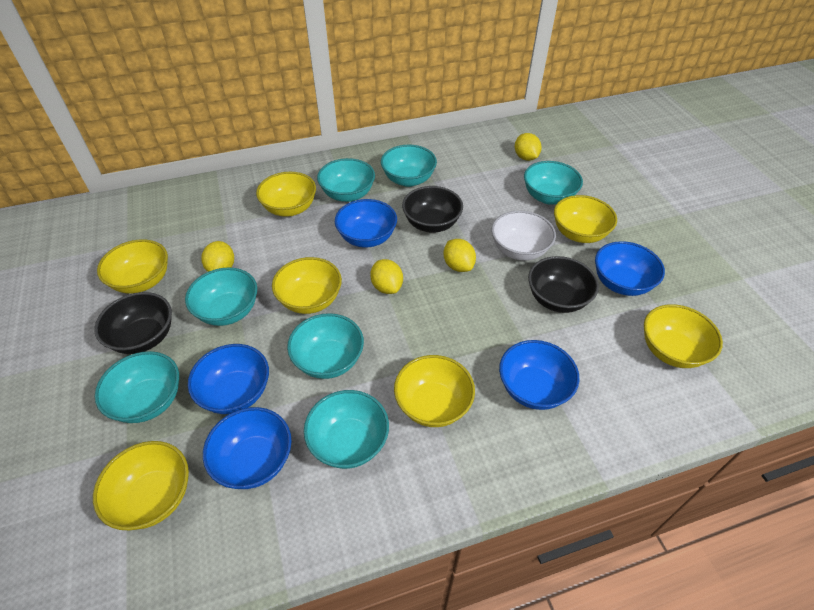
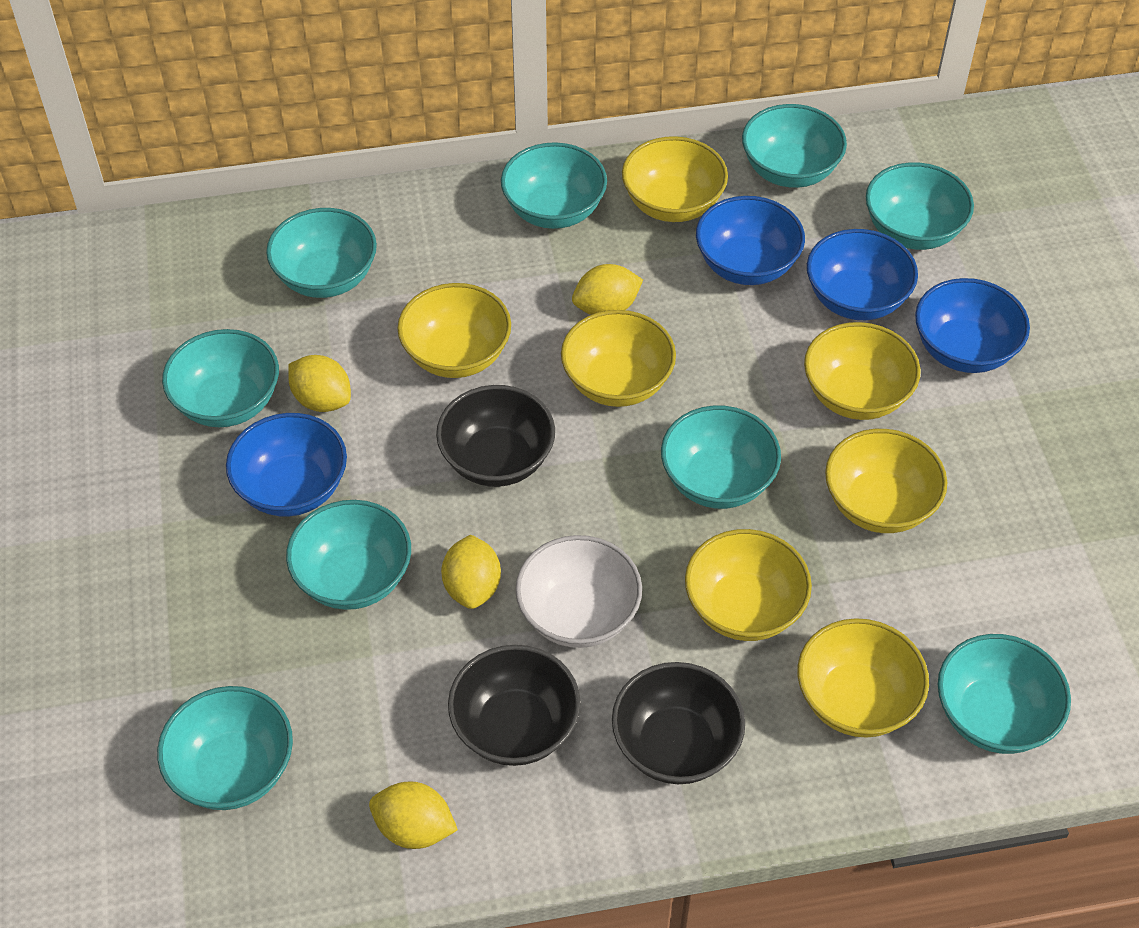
blue bowl: [188,344,269,414] [203,407,292,489] [335,199,397,247] [499,340,580,410] [595,241,665,296] = 5 -> [226,413,347,516] [696,196,805,285] [807,229,918,320] [915,278,1030,373] = 4
turquoise bowl: [95,351,179,423] [185,268,257,326] [287,313,364,379] [304,390,389,469] [317,158,375,202] [381,145,437,187] [524,161,583,205] = 7 -> [157,686,293,810] [162,329,279,427] [266,208,377,298] [286,500,411,610] [501,142,607,229] [661,405,781,509] [742,104,847,188] [866,162,974,250] [938,634,1071,754] = 9

